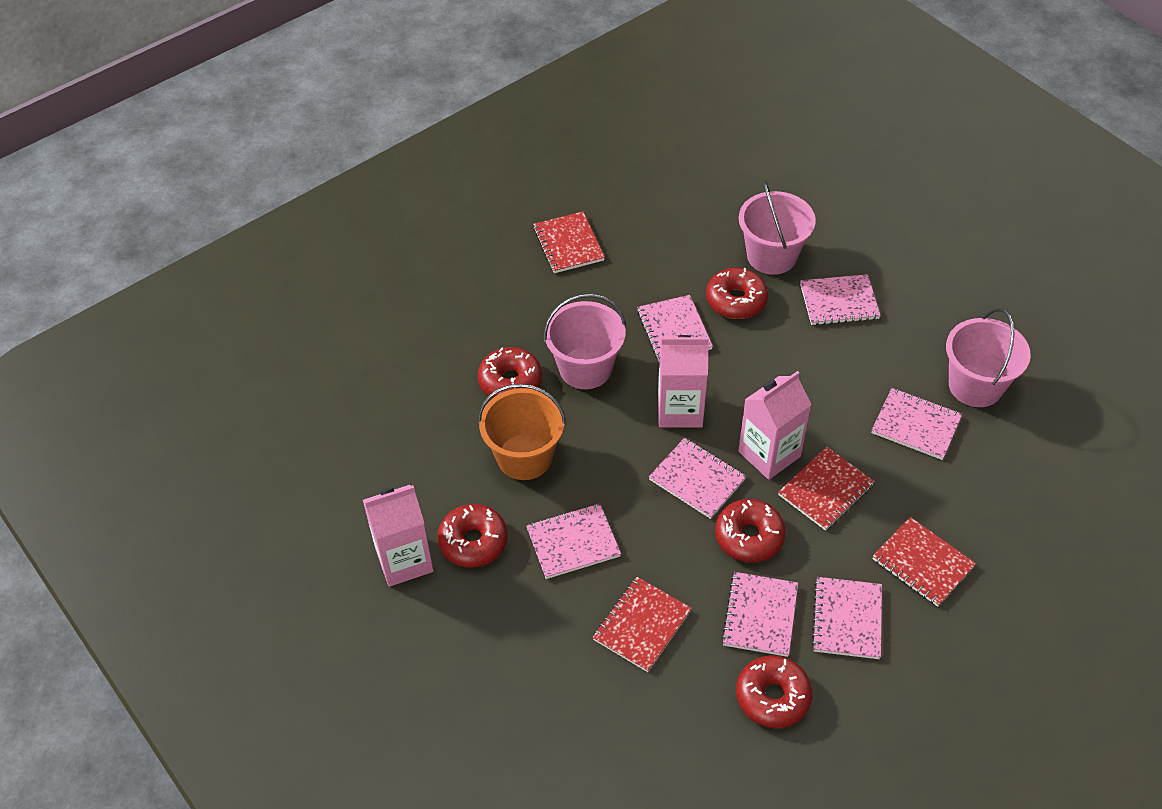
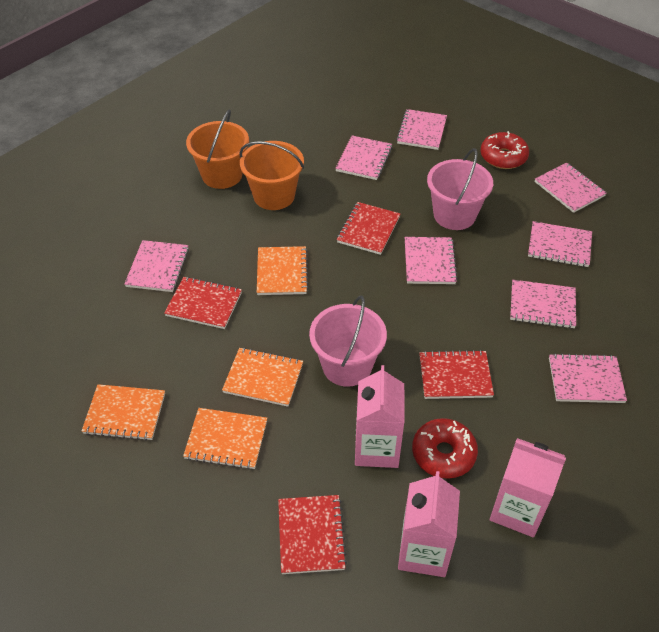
orange bucket: [478,384,566,480] = 1 -> [186,110,249,189] [239,141,304,210] = 2
orange notebook: none = 0 -> [82,384,165,441] [183,408,267,470] [222,348,303,407] [257,246,309,295] = 4
pink bucket: [544,294,626,389] [739,181,816,275] [946,308,1031,407] = 3 -> [309,295,387,387] [427,148,493,230] = 2
pink notebook: [526,504,621,579] [637,295,713,361] [649,438,746,519] [721,572,798,657] [800,274,881,325] [811,577,882,659] [872,388,962,460] = 7 -> [124,240,189,292] [335,135,392,180] [396,109,447,150] [405,237,458,284] [510,280,576,329] [528,221,592,267] [534,162,606,213] [549,353,627,403] = 8
red donut: [437,504,508,567] [478,347,542,398] [706,268,768,319] [715,499,786,563] [736,655,812,728] = 5 -> [412,418,478,479] [480,131,529,169] = 2

